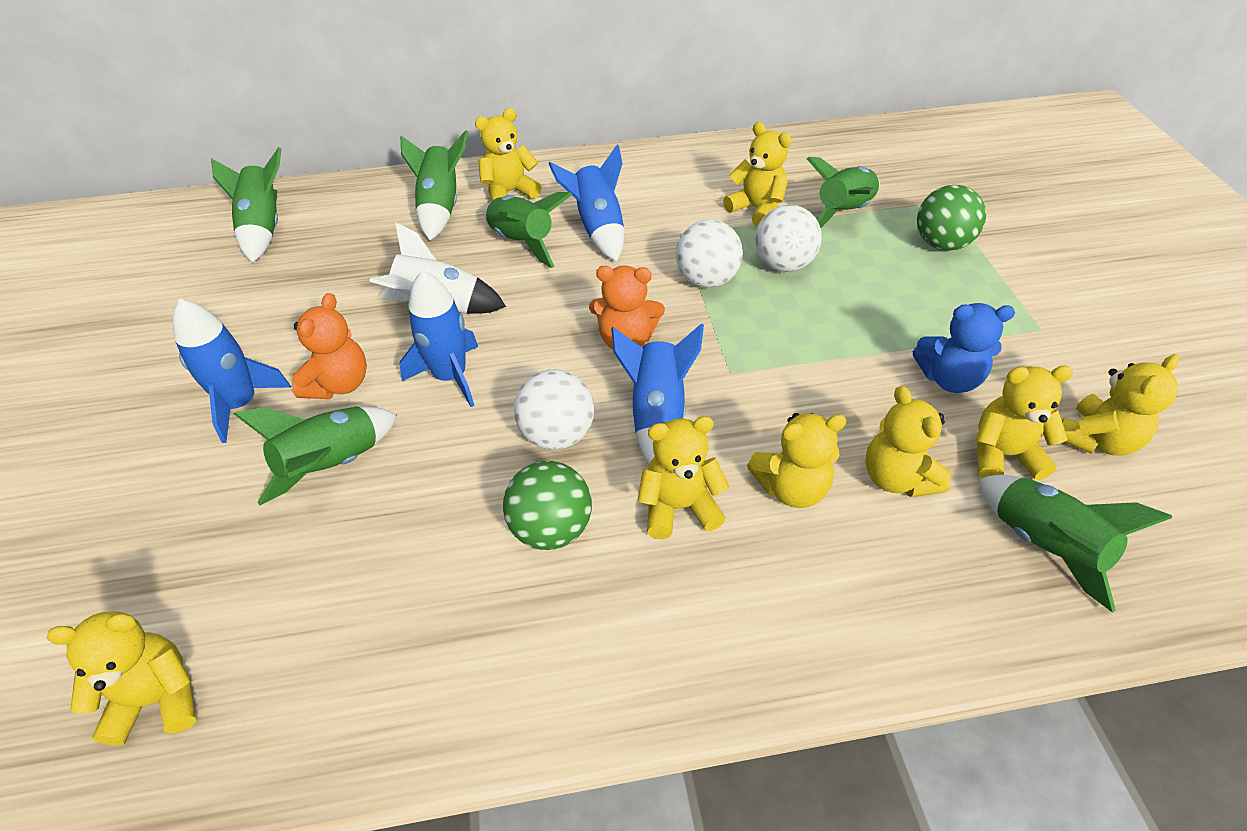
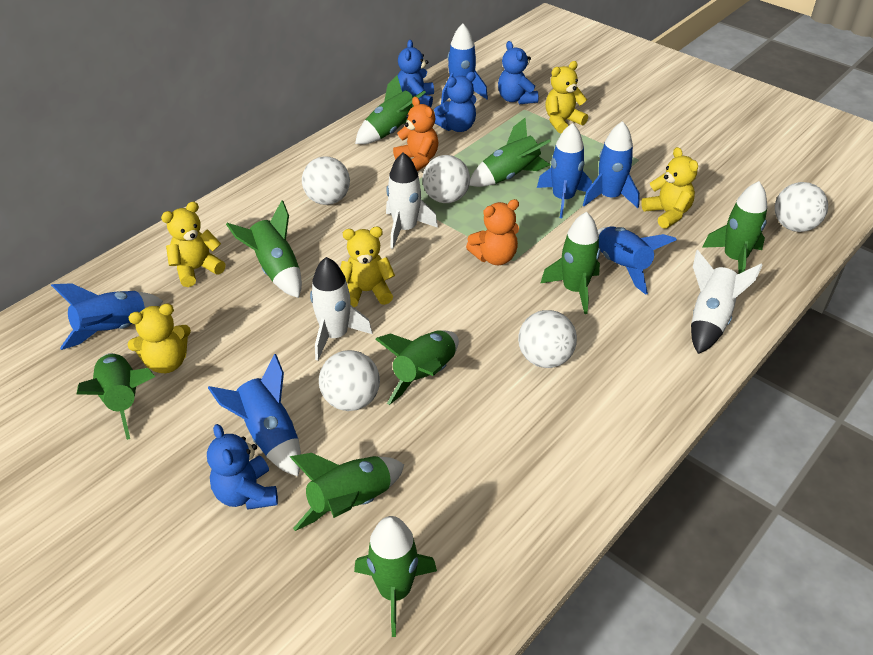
blue rocket: [173,299,291,443] [400,270,478,407] [549,144,624,261] [611,323,704,465] = 4 -> [51,283,163,350] [208,354,301,476] [441,24,488,104] [537,123,592,218] [583,121,640,208] [598,226,677,295] = 6
blue teddy bear: [913,303,1015,393] = 1 -> [207,424,278,510] [398,40,434,107] [434,72,476,132] [498,41,539,104] = 4
green ball: [503,461,592,550] [917,185,986,251] = 2 -> none = 0
green rocket: [211,147,281,262] [234,406,397,505] [401,130,468,240] [484,192,572,268] [807,157,880,228] [978,475,1172,613] = 6 -> [77,353,155,440] [226,200,302,298] [290,453,404,531] [354,516,437,637] [355,75,426,144] [375,330,459,405] [469,118,551,187] [540,212,600,314] [702,181,767,274] = 9
white ball: [514,369,594,450] [676,220,743,288] [755,205,822,272] = 3 -> [302,156,350,205] [319,350,380,411] [422,155,470,203] [518,310,577,368] [775,182,828,232] = 5
white rocket: [369,222,506,314] = 1 -> [310,257,372,361] [386,152,438,249] [691,250,763,354] = 3
yellow teddy bear: [46,611,196,746] [475,108,542,201] [637,416,730,539] [723,122,792,227] [747,413,847,508] [865,386,951,497] [976,365,1073,480] [1062,354,1179,455] = 8 -> [127,303,191,373] [161,202,226,287] [340,227,395,307] [545,61,588,134] [641,147,698,229] = 5

